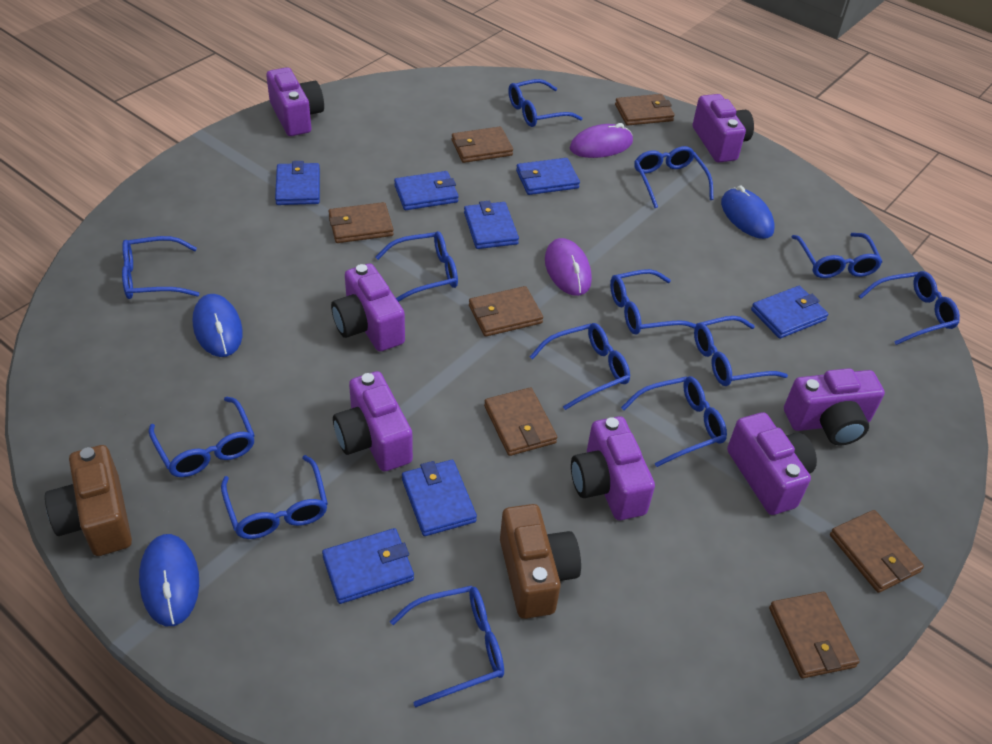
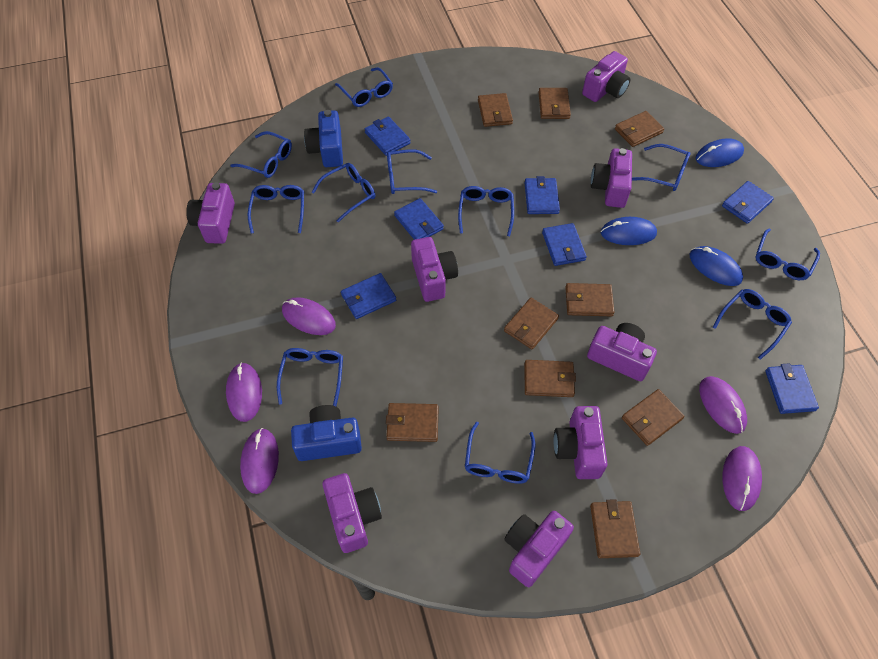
blue camera: none = 0 -> [291,405,362,461] [304,110,343,167] = 2
blue glasses: [122,236,199,299] [149,397,255,477] [221,455,328,539] [376,231,458,302] [390,586,504,707] [508,79,582,127] [529,323,630,410] [610,269,696,335] [621,376,727,467] [634,146,714,208] [694,316,788,386] [792,233,882,278] [858,271,960,345] = 13 -> [230,131,292,178] [248,185,304,234] [277,348,343,406] [312,163,375,222] [335,67,393,107] [387,149,437,194] [458,186,514,236] [465,422,535,484] [632,144,690,191] [713,289,792,360] [755,229,820,280] = 11
brown camera: [45,445,132,556] [500,504,581,619] = 2 -> none = 0
brown wallet: [329,202,394,243] [452,127,513,163] [469,286,543,337] [484,387,557,456] [615,94,675,126] [769,592,859,678] [830,510,924,593] = 7 -> [386,403,439,442] [478,93,513,127] [504,298,559,349] [524,360,576,397] [539,88,571,119] [565,283,614,316] [590,499,640,558] [615,111,664,147] [622,389,685,446] = 9
purple camera: [266,67,324,136] [331,263,405,351] [333,371,413,471] [571,416,655,520] [693,94,754,163] [727,412,817,515] [784,368,885,445] = 7 -> [186,182,235,244] [322,473,382,553] [411,237,458,302] [504,511,574,587] [554,406,608,479] [582,51,630,102] [587,323,657,381] [591,148,632,208] = 8
purple mouse: [545,238,592,296] [570,123,633,158] = 2 -> [226,363,262,422] [240,428,279,494] [282,297,336,335] [699,376,747,434] [722,446,762,511] = 5

